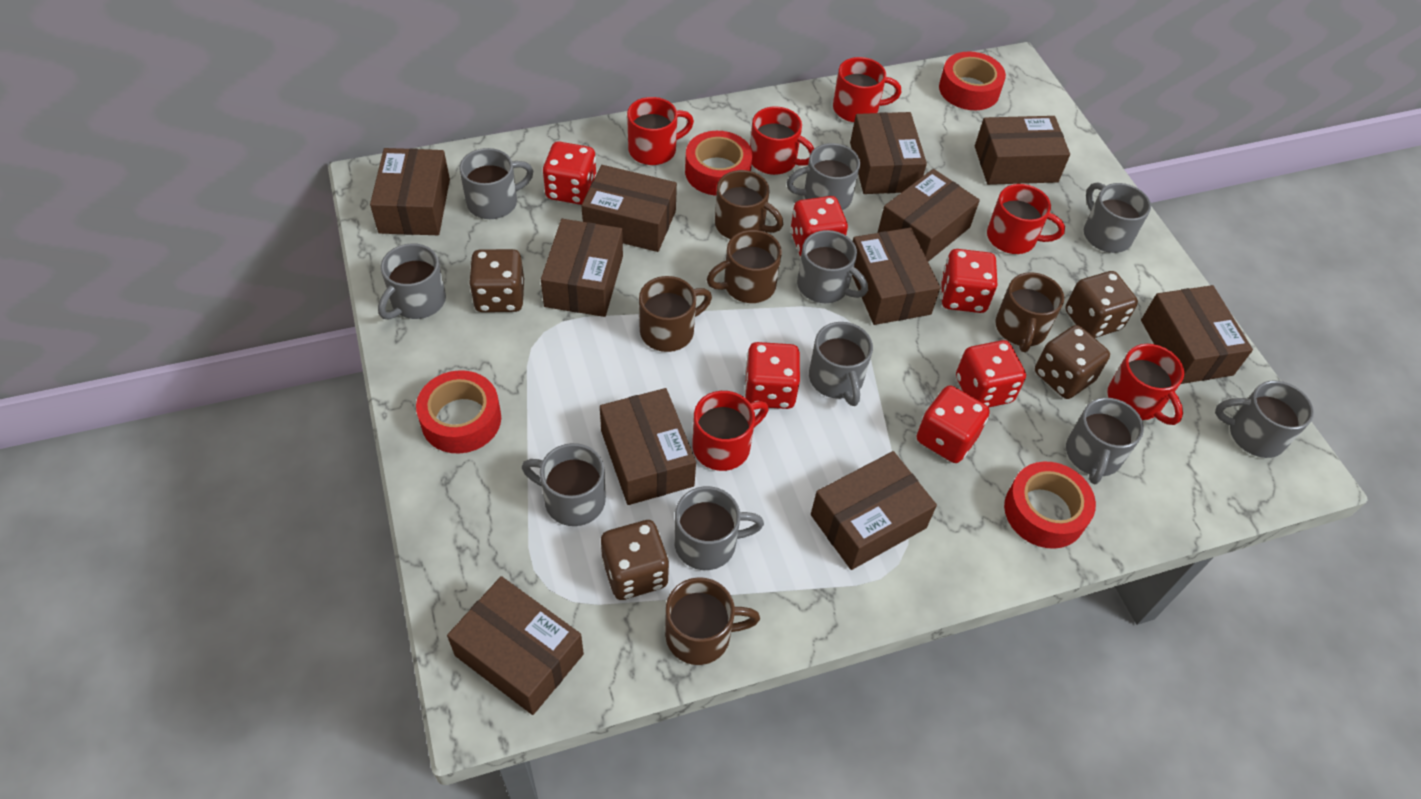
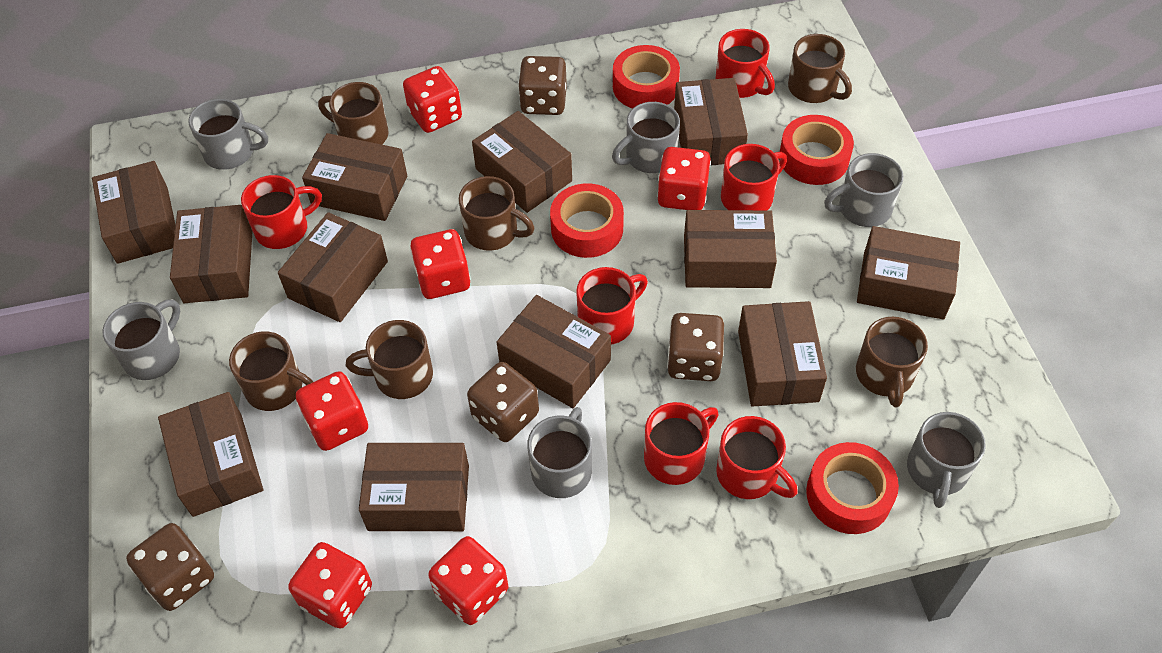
brown box: [370,148,450,235] [447,576,584,715] [541,219,623,317] [581,165,677,252] [600,388,696,505] [811,451,937,570] [850,112,927,194] [852,228,941,325] [877,169,980,262] [975,116,1070,185] [1141,285,1253,384] = 11 -> [92,161,176,264] [158,392,263,517] [170,205,253,303] [278,212,388,322] [302,133,407,221] [359,443,469,531] [472,111,572,213] [497,295,611,408] [674,78,748,165] [684,210,777,288] [738,301,827,407] [857,226,960,320] = 12
brown mug: [639,276,712,352] [665,577,760,665] [707,230,782,303] [715,170,783,239] [995,272,1064,352] = 5 -> [229,331,313,411] [318,82,389,145] [346,320,433,399] [459,176,535,251] [788,34,852,103] [856,317,928,408] = 6
grey mug: [378,243,446,320] [459,148,533,219] [522,443,606,526] [674,486,764,570] [786,143,860,210] [797,230,868,303] [809,322,873,406] [1066,398,1144,484] [1084,182,1151,253] [1215,381,1314,458] = 10 -> [102,299,180,380] [188,99,268,170] [527,407,592,498] [612,102,680,173] [824,153,904,227] [907,412,986,508] = 6

